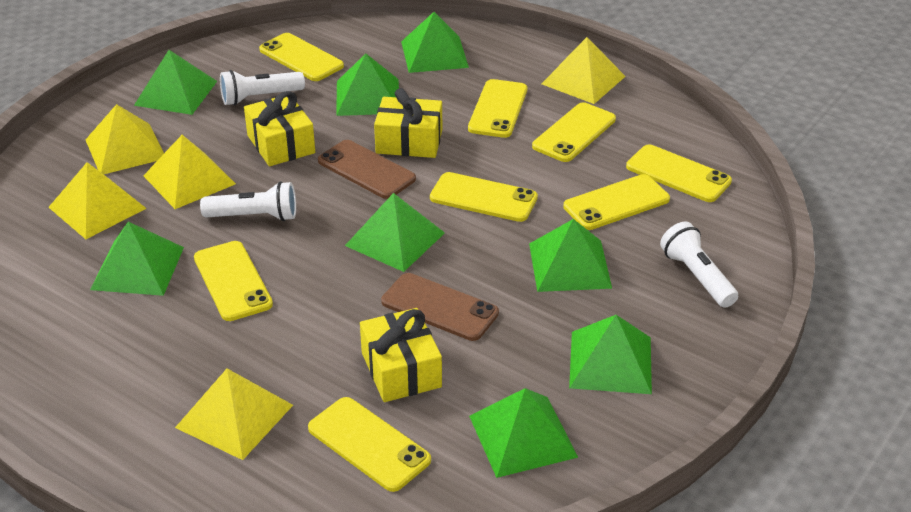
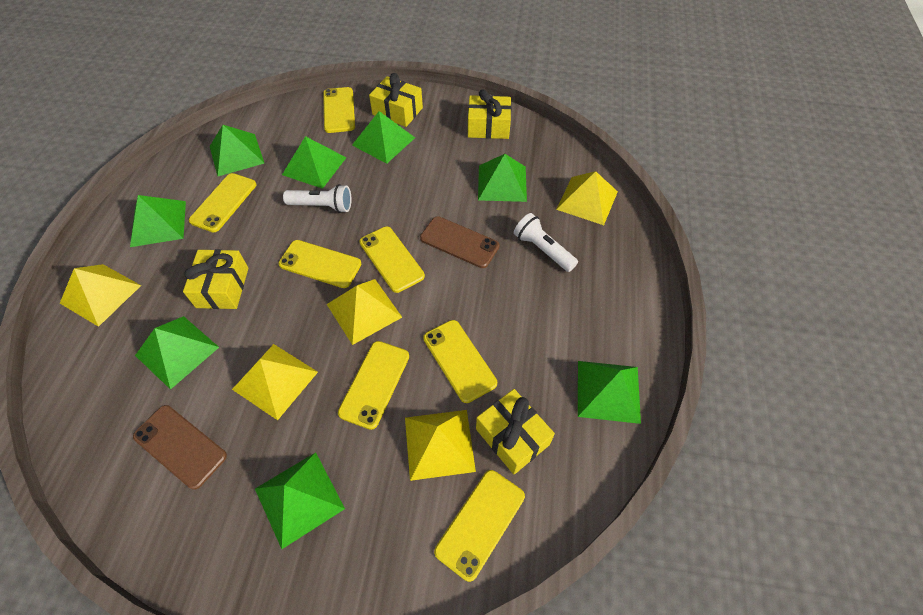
white flashlight: [200,181,296,221] [220,70,305,106] [660,222,738,308] = 3 -> [283,184,351,213] [514,213,578,272] = 2
yellow gift: [244,91,315,166] [360,308,442,402] [374,88,442,158] = 3 -> [183,249,249,309] [369,73,423,127] [468,89,511,139] [476,389,555,474] = 4
yellow phone: [194,241,273,321] [259,33,344,81] [308,397,431,492] [430,172,538,222] [468,79,527,138] [532,102,616,162] [563,174,670,230] [626,145,732,202] = 8 -> [189,173,256,232] [278,240,361,288] [323,87,355,133] [338,341,409,430] [359,226,425,293] [423,320,497,403] [434,470,525,582] = 7

